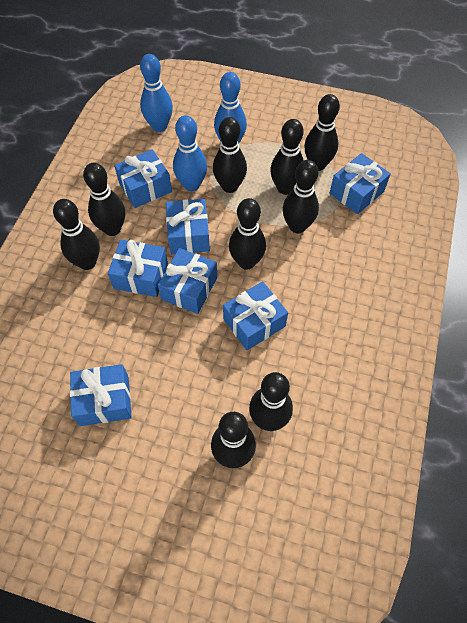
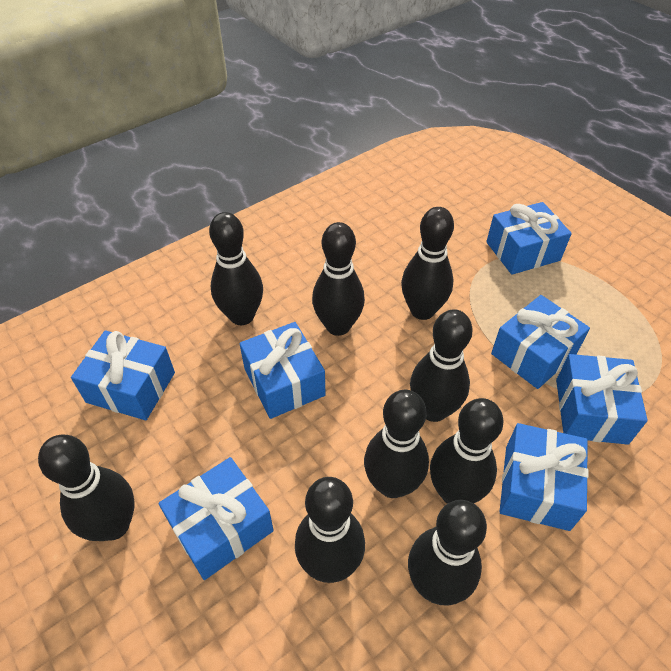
blue bowling pin: [140,54,173,132] [173,115,207,191] [214,72,247,144] = 3 -> none = 0

